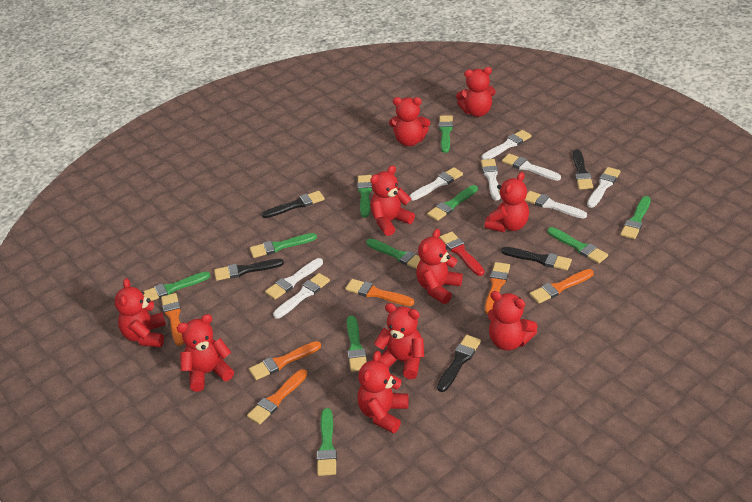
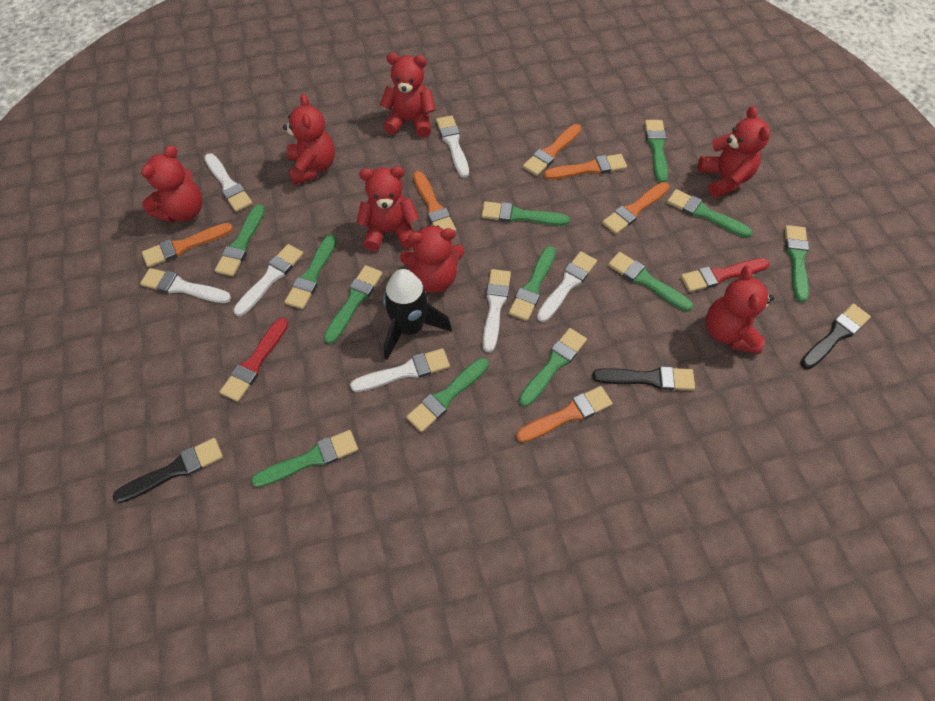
black brush: [214,259,284,281] [262,191,325,218] [437,335,481,392] [502,247,572,270] [573,149,593,189] = 5 -> [113,438,223,503] [592,366,695,390] [800,304,871,369] = 3
black rocket: none = 0 -> [383,269,452,360] = 1
green brush: [143,272,210,301] [250,233,317,258] [317,408,337,476] [347,315,367,372] [357,175,372,218] [366,239,421,269] [427,185,478,221] [439,115,453,153] [547,227,608,264] [620,196,651,239] = 10 -> [215,204,265,276] [251,430,358,487] [285,234,337,309] [324,265,383,344] [406,358,489,432] [481,201,570,226] [509,246,556,321] [519,328,587,406] [608,252,693,312] [645,120,668,183] [667,189,753,238] [785,225,809,302] = 12
red brush: [440,232,484,276] = 1 -> [220,318,288,402] [681,258,769,292] = 2
red teddy bear: [115,278,166,347] [177,314,234,392] [358,351,409,433] [370,165,415,236] [374,303,424,379] [389,97,430,146] [416,229,463,304] [456,67,496,117] [485,172,529,232] [488,291,538,351] = 10 -> [141,145,202,223] [283,94,335,185] [356,166,419,251] [380,53,435,138] [400,225,464,293] [698,106,770,198] [706,266,774,354] = 7
white brush: [265,258,323,300] [273,273,330,318] [410,167,463,200] [481,159,501,200] [482,130,532,160] [502,154,561,181] [525,191,587,219] [587,167,621,208] = 8 -> [140,268,231,303] [204,153,253,212] [233,244,303,316] [350,348,450,392] [436,115,469,178] [483,269,511,352] [537,251,597,322] = 7

